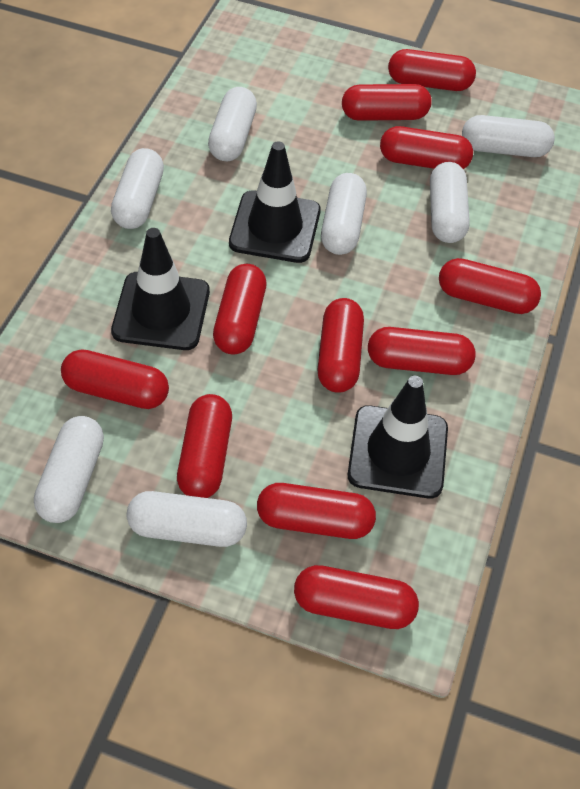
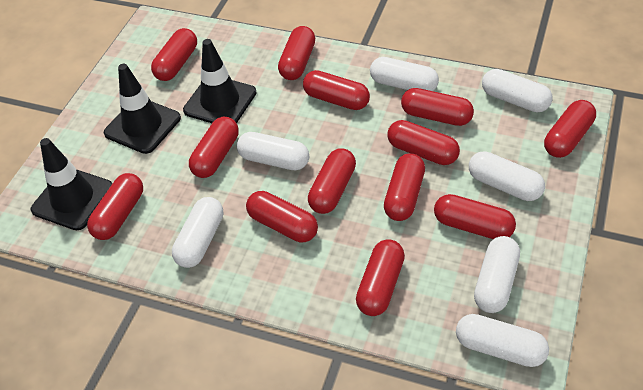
red capsule: [61,349,169,409] [177,394,232,498] [213,264,267,355] [257,483,376,539] [294,565,419,629] [318,298,364,393] [342,84,432,121] [368,327,476,375] [380,126,473,169] [388,49,476,91] [439,258,541,314] = 11 -> [87,173,143,240] [151,28,197,81] [189,117,239,178] [246,191,318,242] [278,26,315,80] [303,70,370,110] [308,148,356,214] [356,239,405,316] [384,153,425,221] [388,120,460,165] [401,88,474,126] [434,194,516,239] [544,100,596,158] = 13

